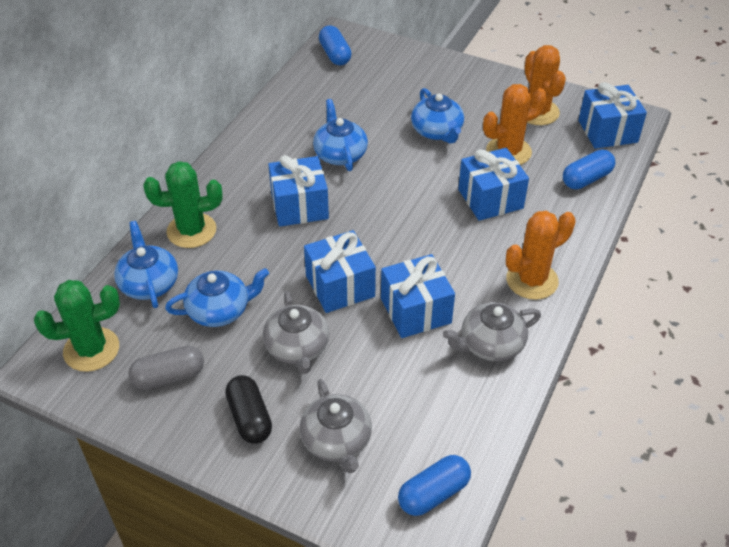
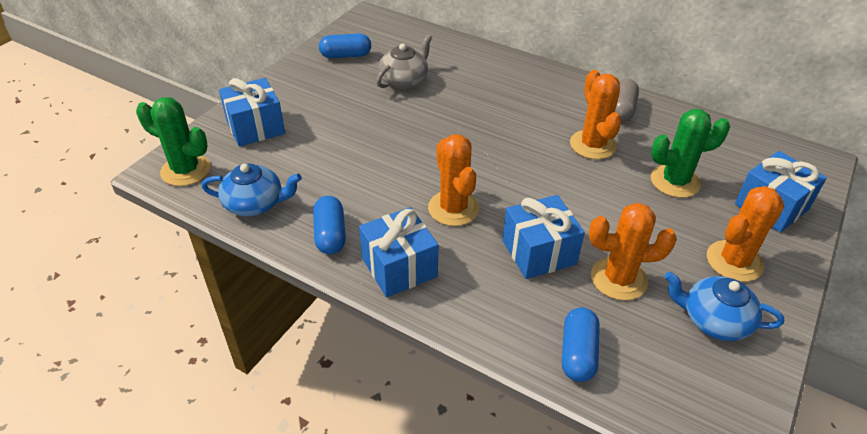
black capsule: [225,375,272,444] = 1 -> none = 0
blue gift: [268,155,329,227] [304,230,376,313] [381,254,455,338] [458,148,529,221] [578,82,647,149] = 5 -> [219,78,285,147] [359,207,439,297] [502,195,585,279] [735,151,827,233] = 4
blue teapot: [114,221,178,308] [165,268,269,327] [313,99,368,171] [411,88,464,144] = 4 -> [202,164,302,216] [665,272,784,341] = 2
grey teapot: [263,291,329,374] [300,379,372,473] [443,302,541,361] = 3 -> [376,34,432,89] = 1
orange cactus: [483,84,547,165] [506,211,576,300] [525,45,566,125] = 3 -> [428,134,479,226] [570,70,621,159] [589,203,677,300] [707,186,784,282] = 4

